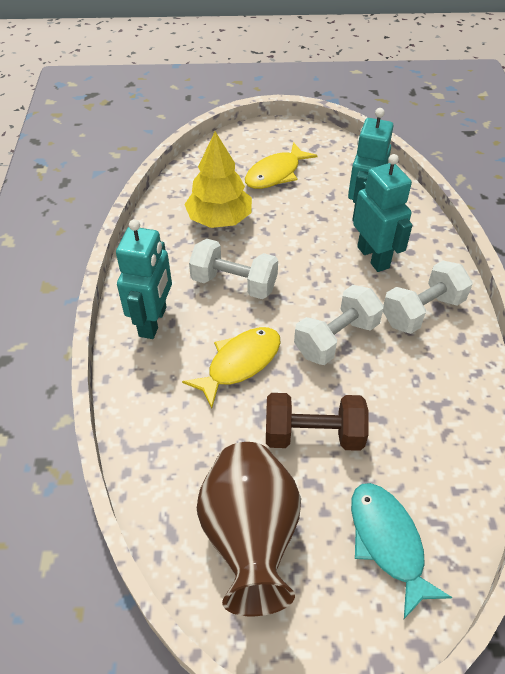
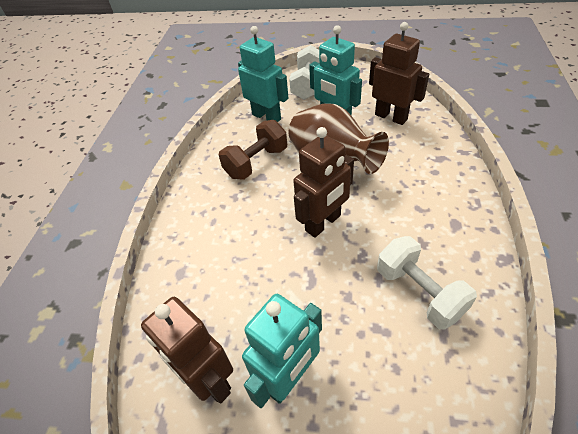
brown robot: none = 0 -> [141,297,233,403] [293,127,354,238] [369,22,429,125] = 3
turquoise fish: [351,483,452,619] = 1 -> none = 0
white dumbbell: [189,239,278,299] [294,285,384,365] [383,261,472,334] = 3 -> [289,45,319,100] [377,236,477,330] = 2
yellow fish: [182,327,281,409] [245,142,318,189] = 2 -> none = 0
yellow tree: [184,131,252,228] = 1 -> none = 0

